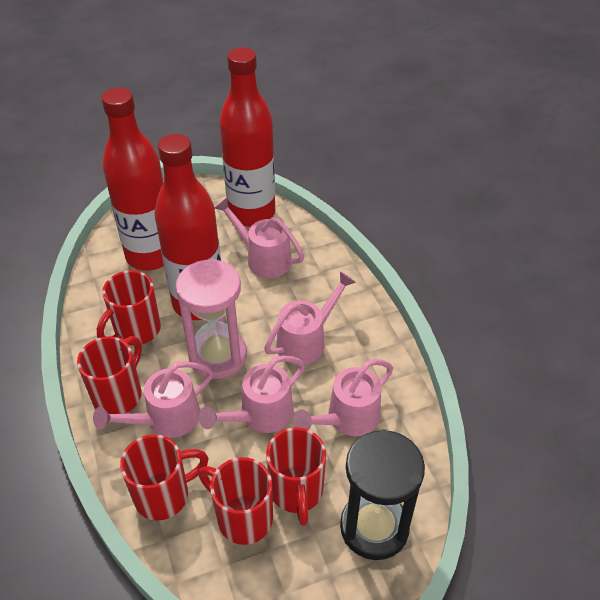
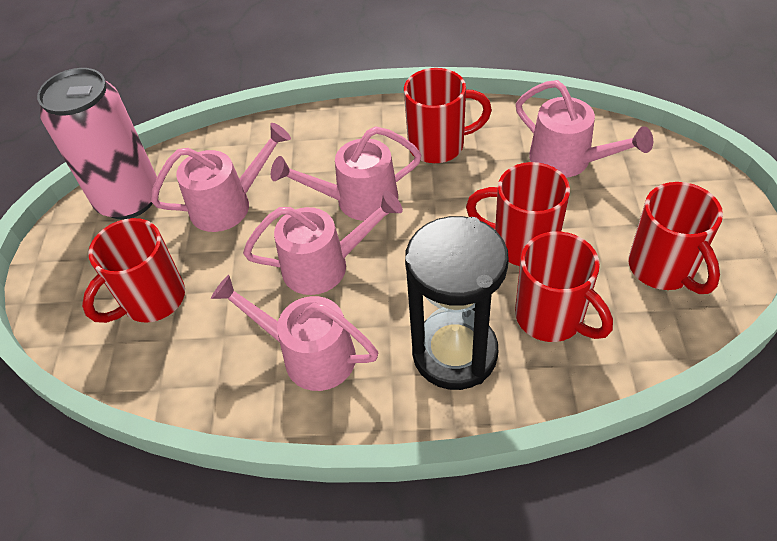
pink can: none = 0 -> [37,68,157,219] = 1
pink hourglass: [176,259,247,379] = 1 -> none = 0
red bottle: [101,88,164,271] [154,134,221,320] [219,47,275,227] = 3 -> none = 0

